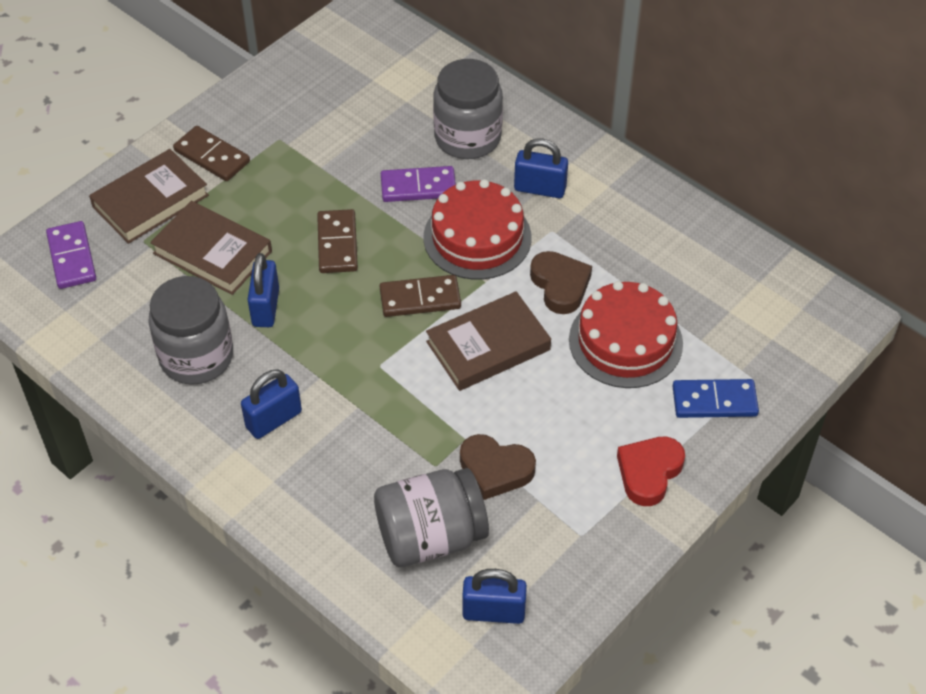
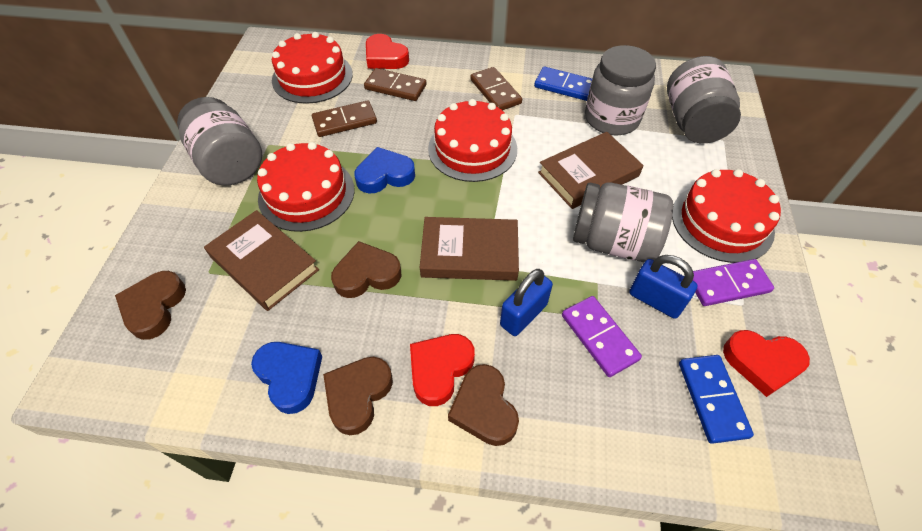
blue domino: [673,379,759,418] = 1 -> [534,67,592,101] [679,355,754,444] = 2
blue heart: none = 0 -> [251,342,322,414] [355,147,415,193] = 2
blue padlock: [241,369,302,439] [247,253,279,327] [462,569,527,624] [514,138,568,198] = 4 -> [500,269,553,336] [629,255,698,319] = 2
brown heart: [460,434,536,500] [530,251,592,314] = 2 -> [115,271,186,340] [323,357,393,435] [331,241,401,298] [448,364,519,446] = 4
grey jar: [148,276,233,385] [374,468,489,567] [433,59,503,159] = 3 -> [177,97,262,186] [573,182,673,262] [585,45,656,135] [667,56,741,143] = 4
red cake: [424,179,532,280] [569,281,683,388] = 2 -> [257,142,355,232] [272,32,353,104] [428,99,517,182] [672,169,781,263] = 4
red heart: [617,437,685,506] = 1 -> [366,34,409,69] [410,334,475,406] [723,330,810,397] = 3

